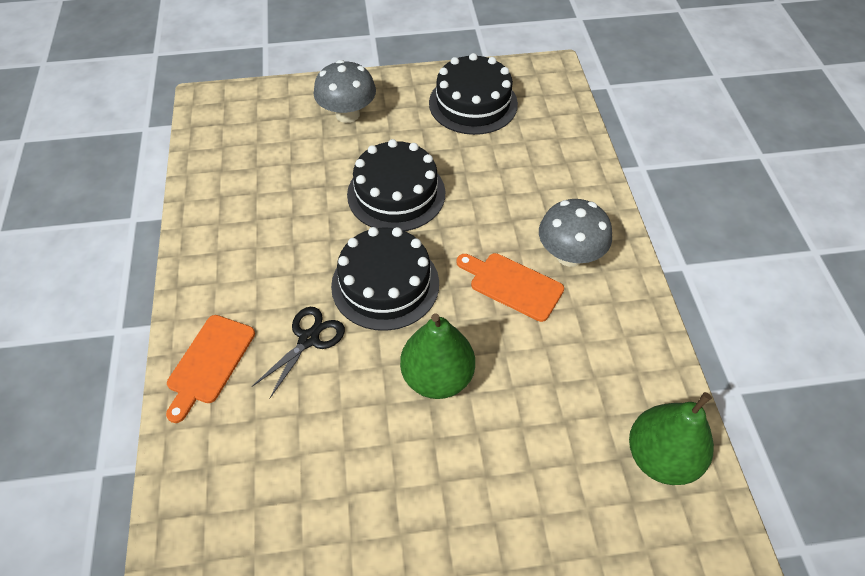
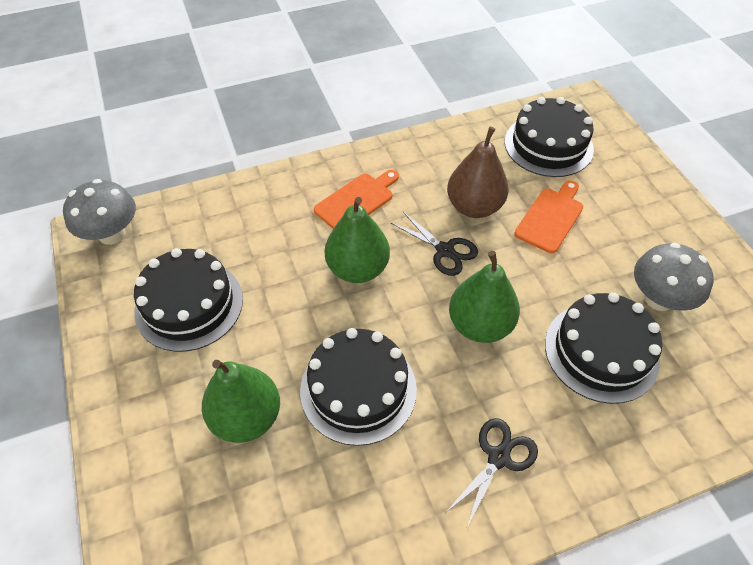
black cake: [331,227,439,331] [347,139,445,231] [429,53,518,135] = 3 -> [134,248,243,352] [300,328,417,446] [505,97,594,177] [545,292,662,404] = 4
black scissors: [252,307,345,399] = 1 -> [391,212,478,276] [446,418,538,529] = 2
brown pear: none = 0 -> [447,127,509,218] = 1
green pear: [400,313,475,399] [629,392,714,485] = 2 -> [202,360,280,443] [325,197,390,283] [449,251,520,343] = 3

